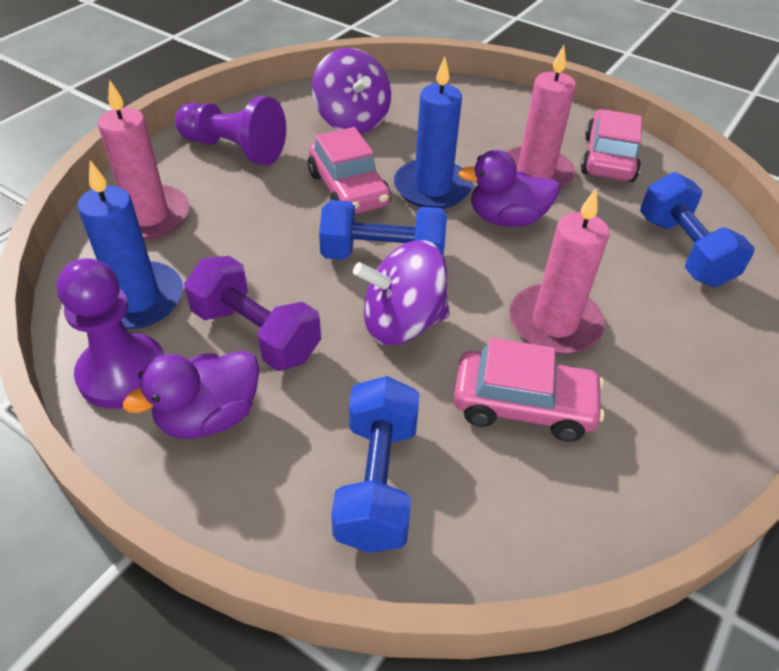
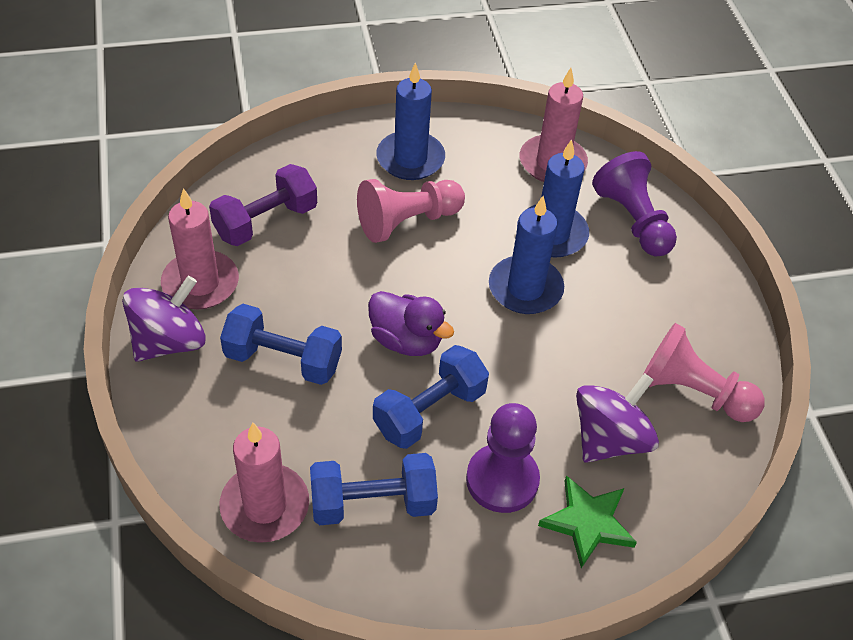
blue candle: [77,161,183,329] [394,57,473,209] = 2 -> [376,62,445,180] [489,196,564,314] [517,139,589,258] = 3
green star: none = 0 -> [538,475,637,568] = 1
pink car: [308,127,391,214] [454,338,604,442] [581,109,642,182] = 3 -> none = 0
pink pawn: none = 0 -> [357,179,465,243] [642,323,765,422] = 2
purple duck: [123,350,260,439] [458,150,560,227] = 2 -> [368,291,454,356] = 1

